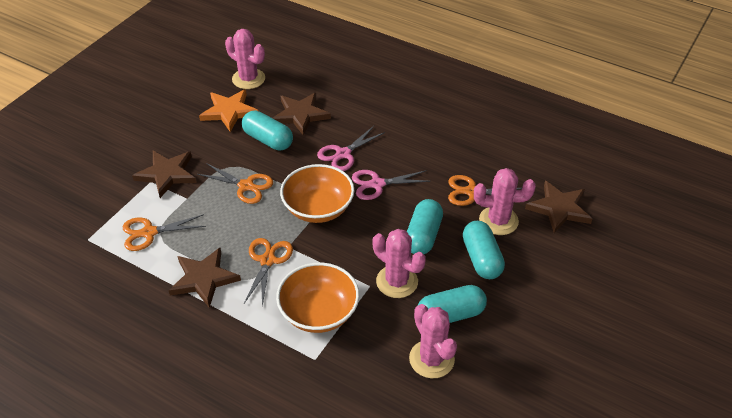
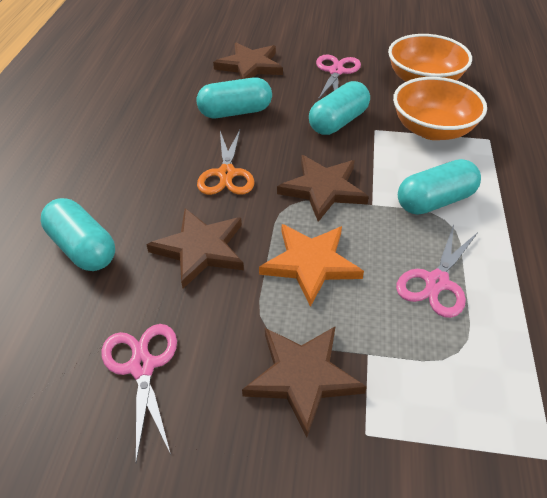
orange scissors: [123,214,206,251] [197,163,273,204] [244,238,293,306] [448,175,522,206] = 4 -> [197,130,255,195] = 1
pink cactus: [225,29,265,89] [373,229,426,298] [409,304,457,378] [474,168,536,235] = 4 -> none = 0
pink scissors: [317,126,385,171] [352,170,431,200] = 2 -> [101,324,177,462] [316,54,361,100] [396,224,478,318] = 3

